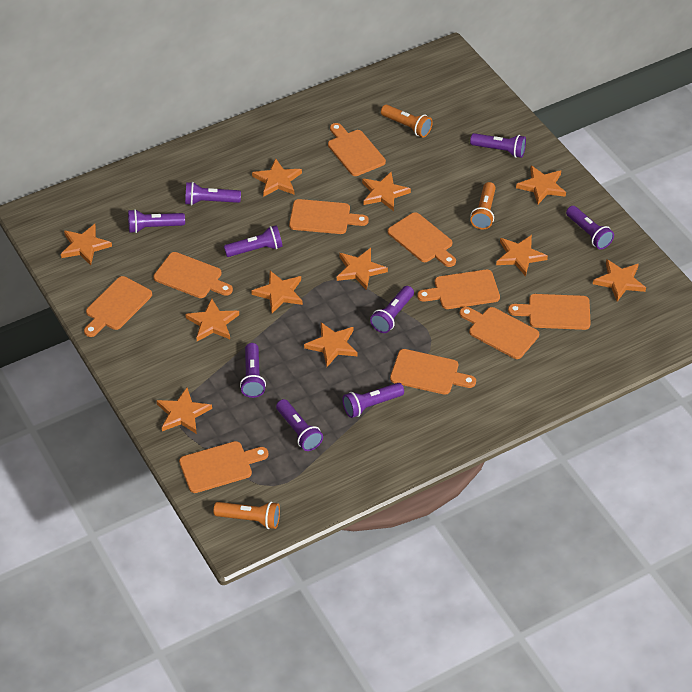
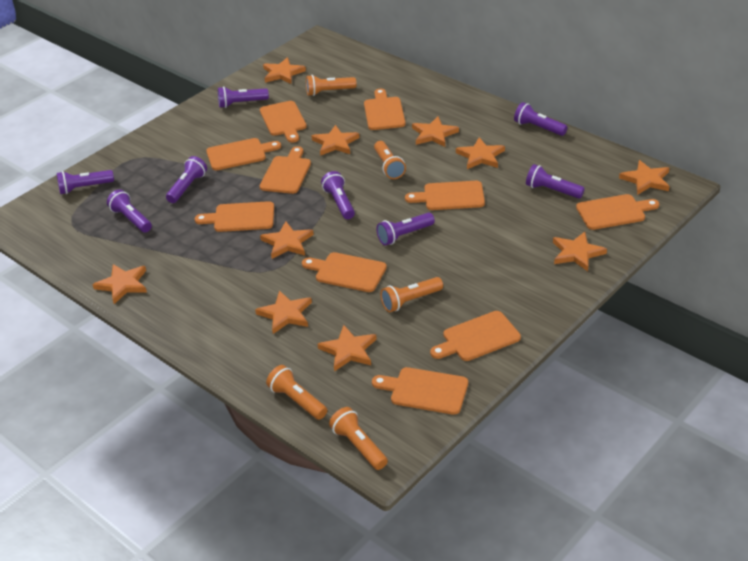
orange flashlight: [213,502,280,529] [381,105,433,137] [470,182,496,229] = 3 -> [266,365,327,420] [306,75,357,96] [329,407,388,470] [374,141,406,179] [380,277,443,312] = 5
orange star: [61,224,112,265] [156,388,212,434] [185,298,239,341] [251,271,303,313] [252,159,302,197] [304,322,358,367] [337,248,388,290] [362,172,411,211] [496,235,548,276] [516,166,566,204] [593,259,646,302] = 11 -> [92,264,147,304] [255,290,312,334] [260,221,314,259] [263,57,306,84] [312,125,360,156] [317,325,377,371] [412,116,459,147] [456,137,505,169] [553,232,607,271] [619,160,670,195] = 10
purple flashlight: [128,209,185,233] [185,182,241,205] [224,225,283,257] [240,343,266,398] [276,399,323,451] [342,383,404,418] [370,286,414,333] [470,133,526,158] [566,206,614,249] = 9 -> [57,170,114,194] [107,190,152,233] [166,156,207,203] [218,86,269,108] [321,171,355,219] [376,213,435,246] [514,102,568,136] [526,164,585,199] = 8

